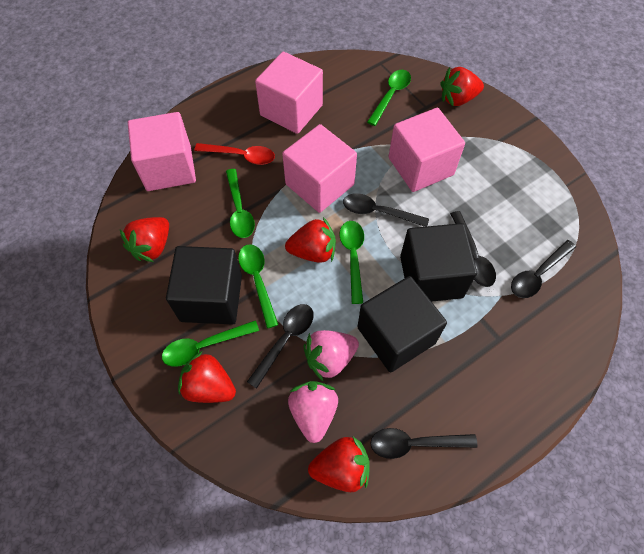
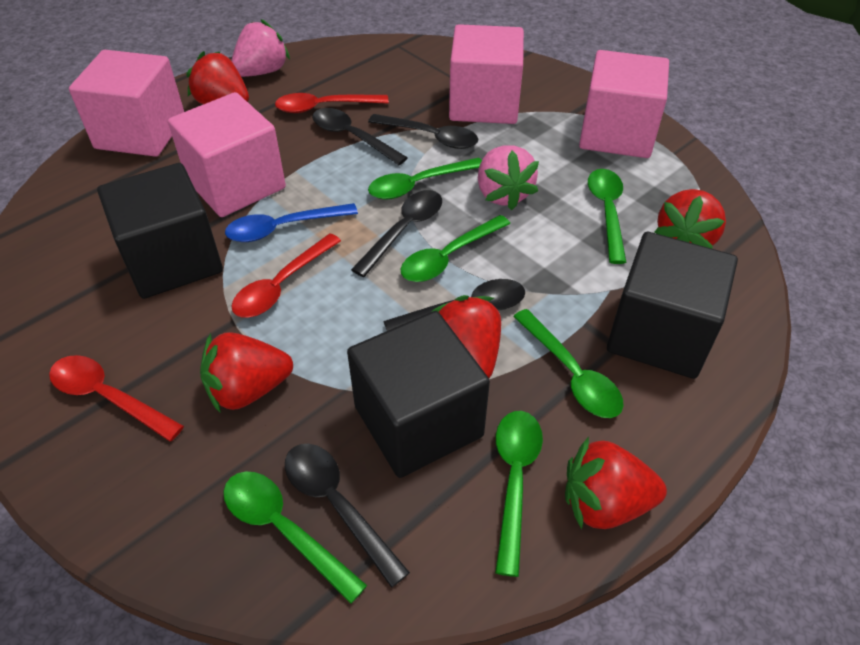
blue spoon: none = 0 -> [225,203,358,242] = 1
green spoon: [162,320,259,367] [226,169,255,238] [238,244,278,329] [339,221,364,304] [367,70,411,126] = 5 -> [223,471,367,604] [368,157,482,200] [401,215,510,282] [495,411,543,577] [513,309,624,418] [588,169,627,264] = 6
red spoon: [194,143,275,165] = 1 -> [49,355,184,441] [231,233,341,318] [275,93,389,113] = 3

